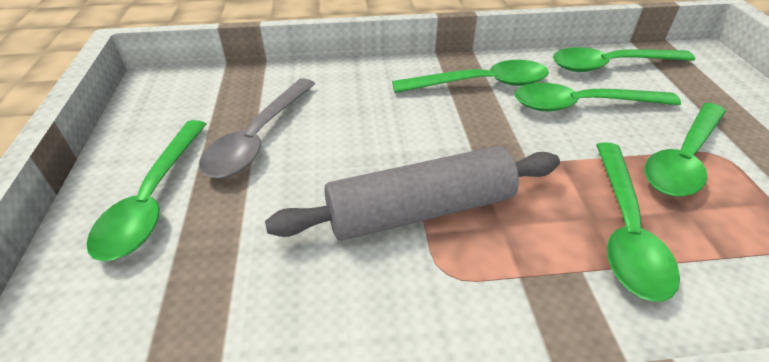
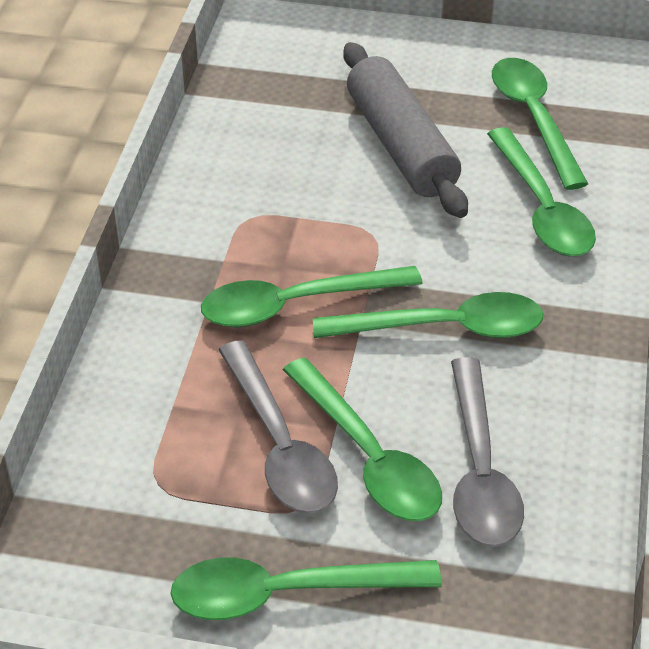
grey spoon: [199,78,315,178] = 1 -> [218,340,338,514] [451,357,524,547] = 2

